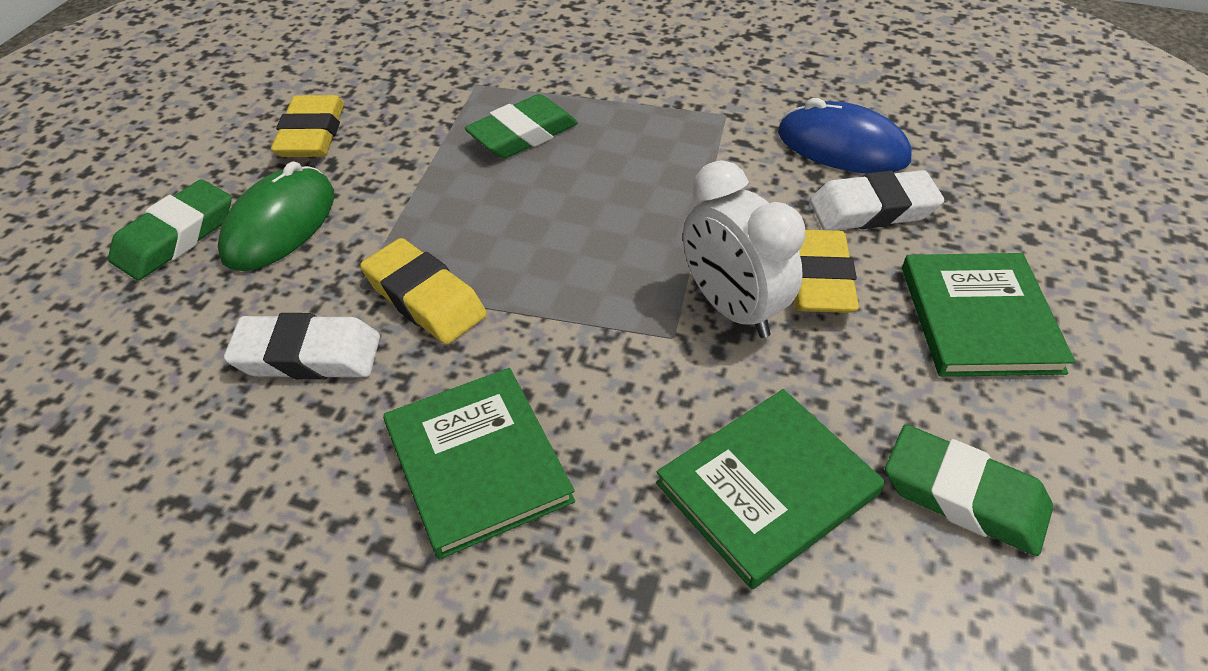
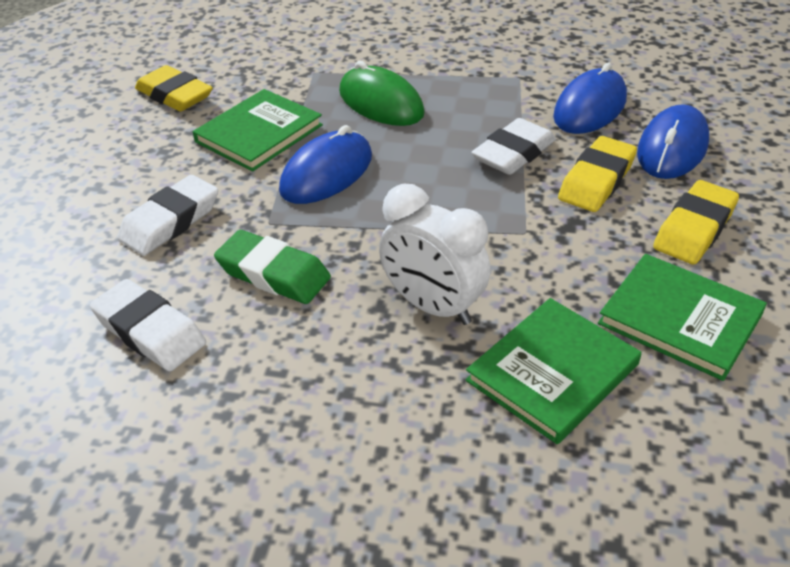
blue mouse: [778,98,912,174] = 1 -> [279,125,372,204] [553,63,627,134] [637,104,709,179] = 3
green eraser: [108,179,232,280] [465,94,578,158] [885,424,1053,556] = 3 -> [214,230,331,304] = 1
white eraser: [224,313,380,380] [810,170,944,230] = 2 -> [90,279,206,371] [117,175,218,256] [471,118,556,175] = 3

